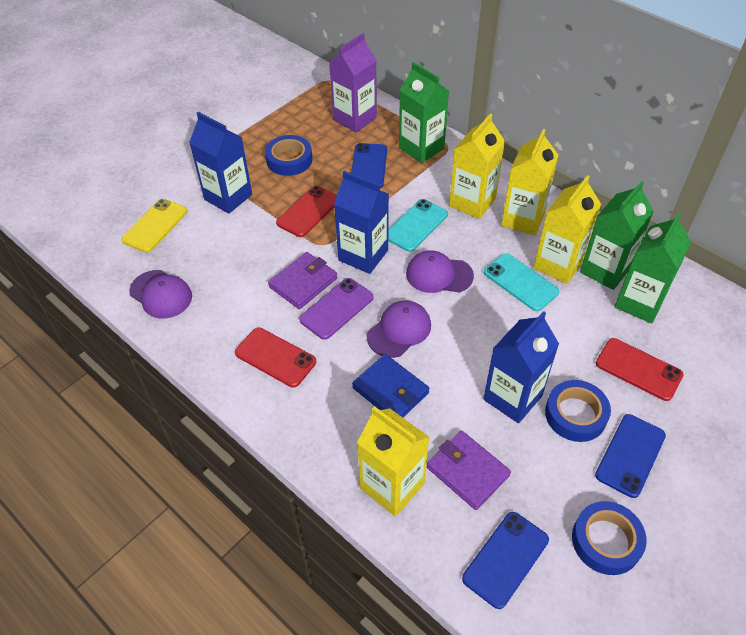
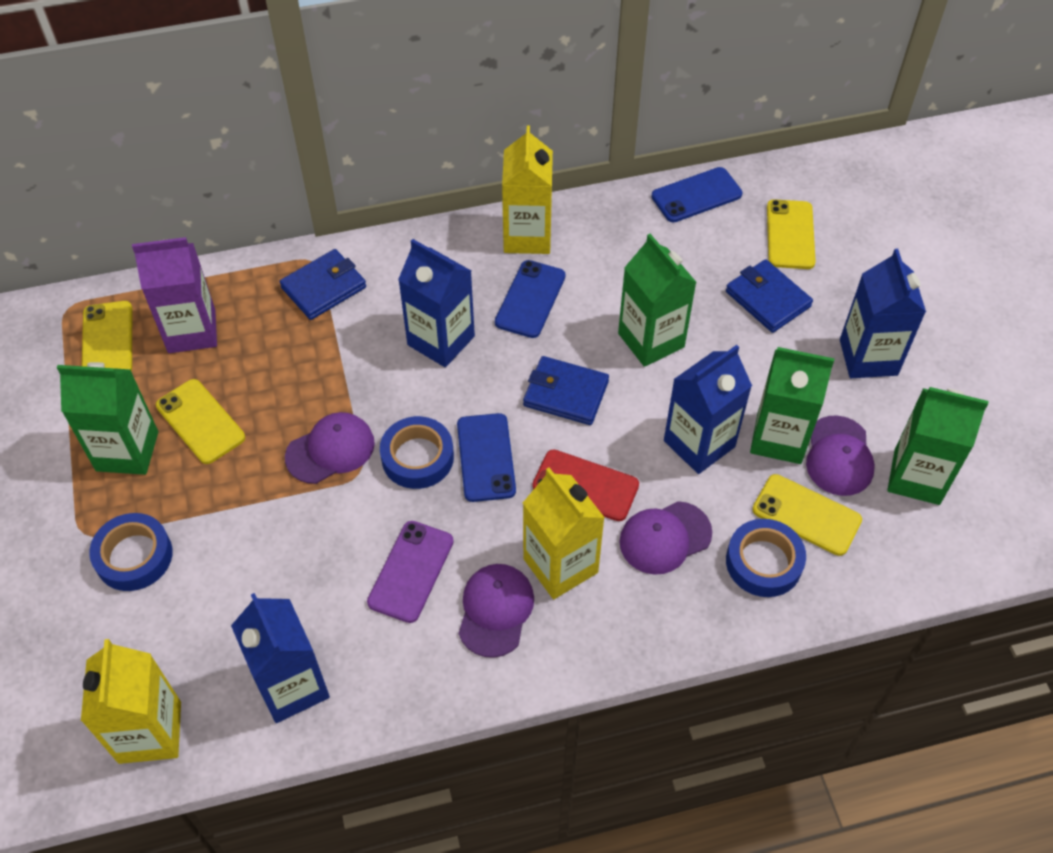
blue carton: [189,112,252,214] [334,171,389,274] [483,311,559,423] = 3 -> [231,593,330,723] [398,239,475,367] [664,345,752,474] [840,249,926,378] = 4
blue wallet: [352,354,429,417] = 1 -> [280,249,366,320] [523,356,609,425] [726,259,813,333] = 3
green carton: [399,62,449,163] [580,181,654,290] [614,213,691,323] = 3 -> [57,362,158,475] [618,234,697,367] [750,347,835,464] [887,387,989,505] = 4
purple cap: [129,270,192,319] [367,300,431,358] [406,250,474,293] = 3 -> [285,412,375,484] [458,564,534,658] [619,501,712,575] [806,415,875,496] = 4
purple wallet: [268,252,337,309] [427,431,511,510] = 2 -> none = 0
red phone: [235,327,316,387] [276,186,337,237] [596,338,684,401] = 3 -> [532,449,639,521] = 1
turquoise phone: [388,199,448,252] [484,253,559,311] = 2 -> none = 0
yellow carton: [357,406,429,517] [449,114,505,219] [501,129,559,235] [534,175,601,284] = 4 -> [81,639,181,764] [502,125,553,254] [523,467,605,599] = 3
yellow phone: [121,199,187,253] = 1 -> [82,301,132,371] [156,379,245,464] [752,474,862,556] [767,199,816,269] = 4

